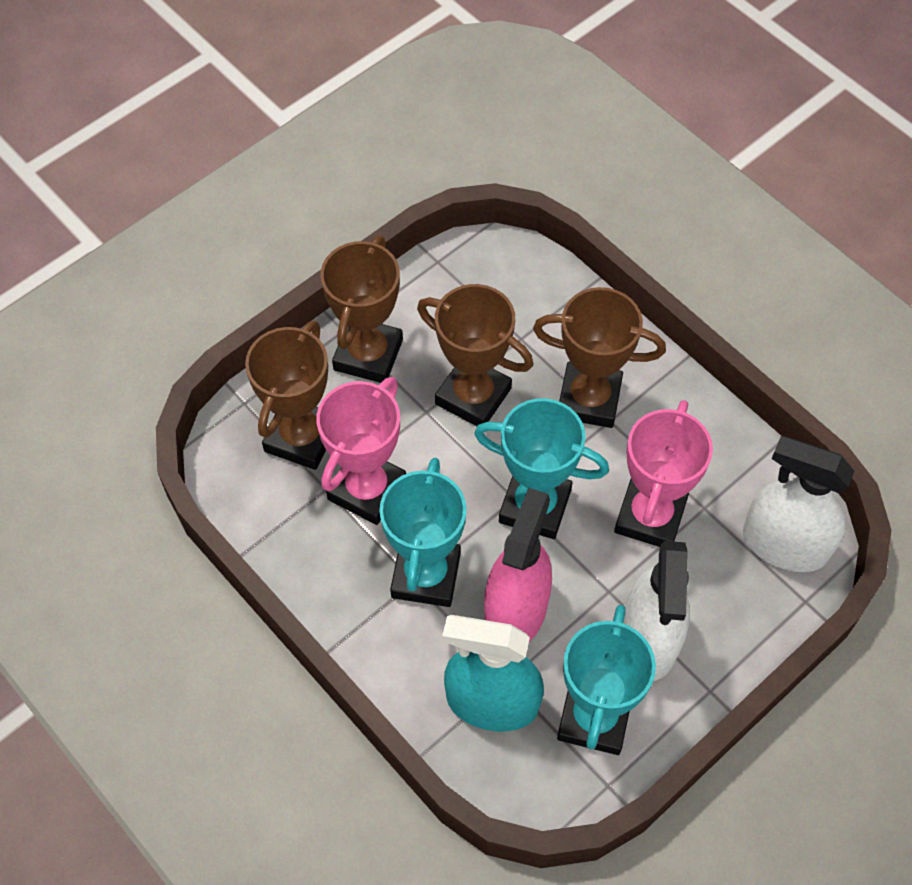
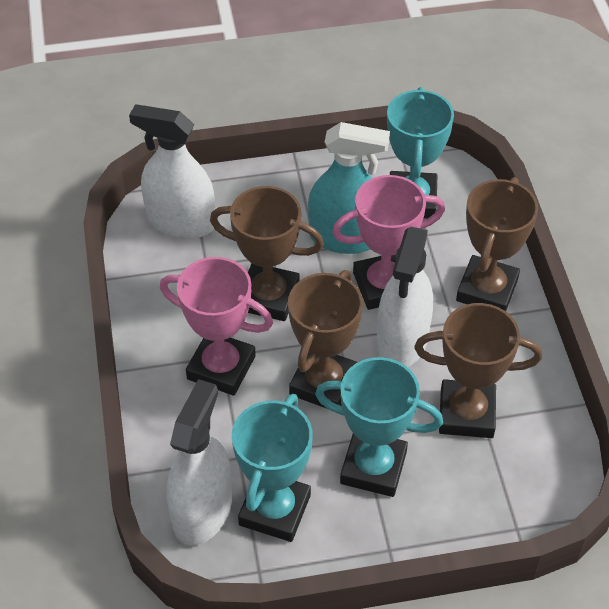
pink spray bottle: [484,488,552,642] = 1 -> none = 0
white spray bottle: [623,541,690,681] [743,436,855,572] = 2 -> [129,104,215,239] [167,379,232,546] [377,227,433,367] = 3

